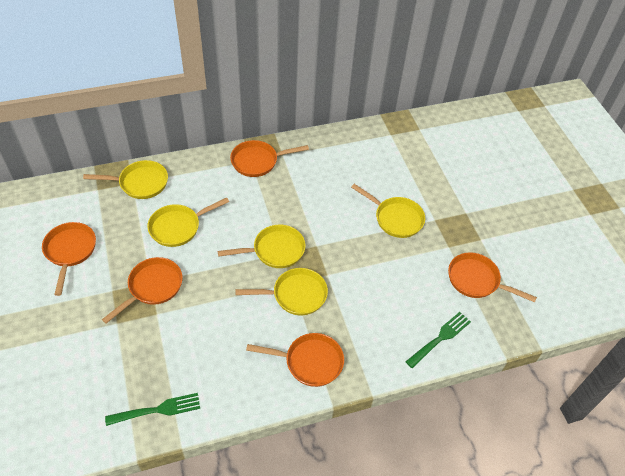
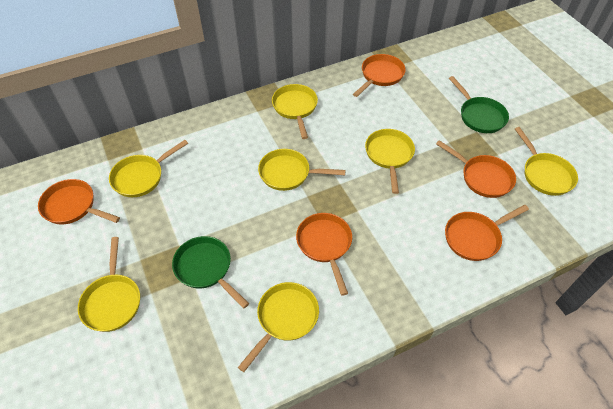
green fork: [105,393,200,426] [406,312,471,368] = 2 -> none = 0
green pan: none = 0 -> [172,236,249,309] [449,76,509,133] = 2
yellow pan: [83,160,168,199] [147,197,229,247] [218,225,306,268] [235,268,328,315] [351,184,425,238] = 5 -> [78,237,140,332] [109,140,188,197] [238,282,319,372] [258,149,346,191] [272,84,318,139] [365,129,415,194] [515,127,578,196] = 7

